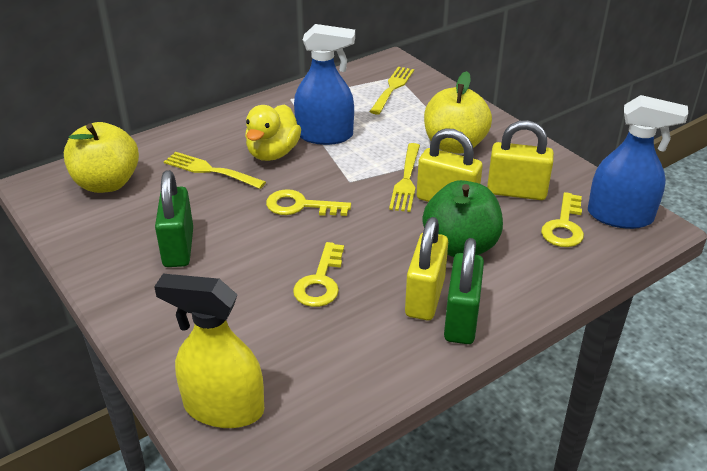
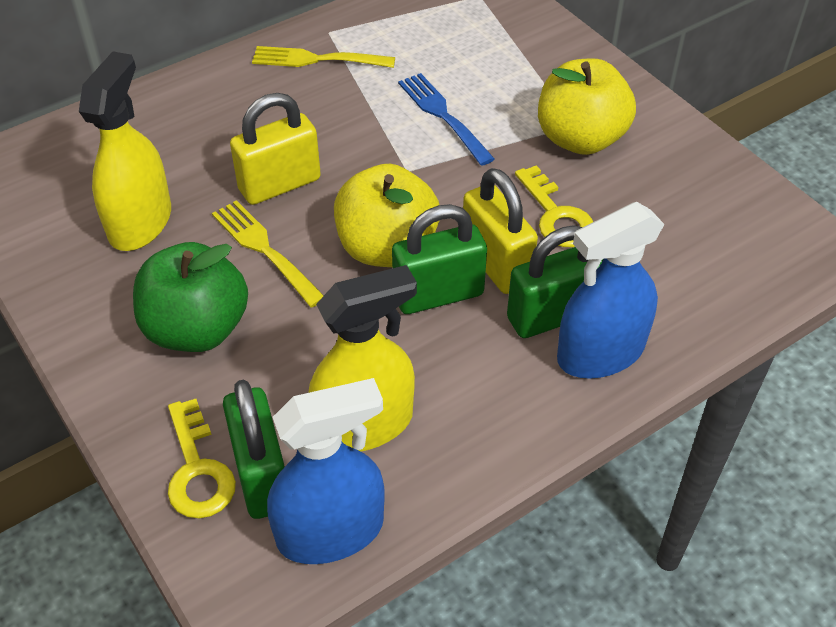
blue fork: none = 0 -> [398,73,495,166] = 1
green padlock: [155,170,193,267] [444,238,484,344] = 2 -> [223,380,285,519] [392,204,487,314] [507,225,603,338] = 3
yellow duck: [245,104,301,161] = 1 -> none = 0
yellow fork: [164,152,266,189] [369,67,414,115] [389,143,420,212] = 3 -> [212,200,324,307] [252,46,395,68] = 2
yellow key: [266,189,351,216] [293,242,344,307] [541,192,584,247] = 3 -> [168,399,236,519] [515,165,593,247] = 2
yellow padlock: [405,217,448,320] [417,128,483,202] [487,120,554,200] = 3 -> [230,93,321,205] [463,168,538,294] = 2
yellow spray bottle: [154,274,264,428] = 1 -> [79,51,171,251] [309,265,417,451] = 2

